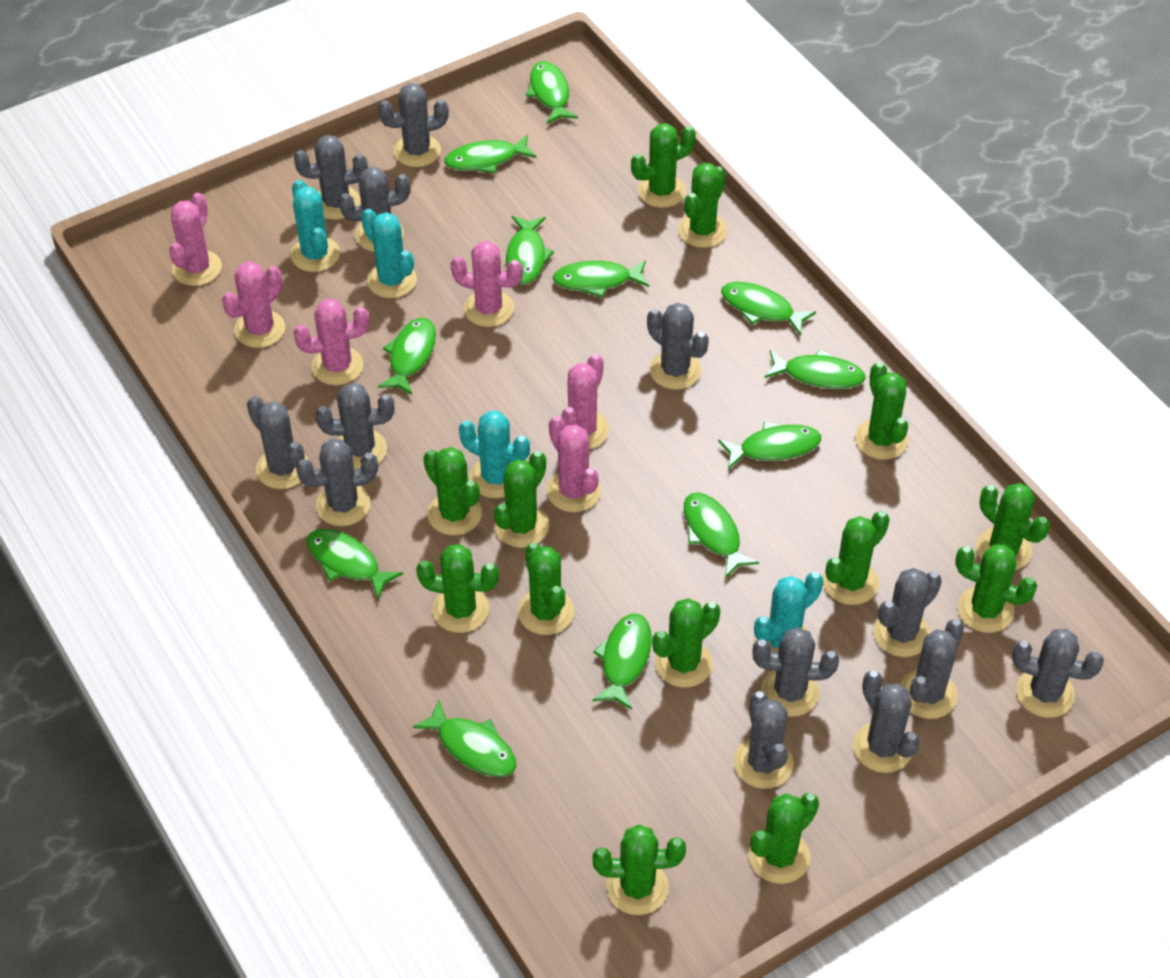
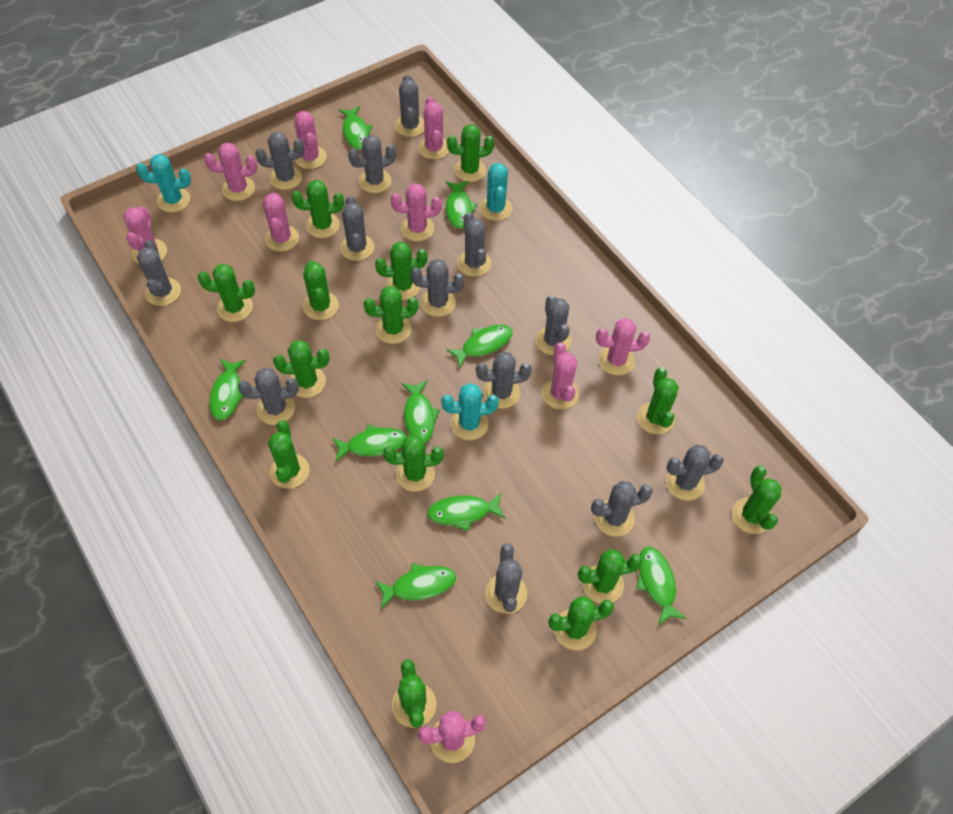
green cactus: [416,544,499,633] [423,447,482,535] [494,451,549,548] [518,542,574,635] [593,824,686,915] [631,123,696,208] [652,598,720,688] [678,163,727,248] [749,793,819,884] [823,511,889,605] [855,362,908,460] [955,544,1037,633] [976,483,1050,570] = 13 -> [198,264,255,322] [268,420,310,489] [273,340,329,398] [292,180,344,238] [303,261,339,320] [364,286,418,344] [375,242,428,300] [383,435,444,492] [392,659,437,728] [447,124,494,182] [548,596,614,651] [578,549,642,604] [637,367,679,435] [732,466,782,534] = 14
green fish: [307,529,403,599] [378,318,436,395] [413,699,517,777] [444,135,536,173] [506,216,554,285] [526,61,578,124] [553,260,649,298] [592,613,652,710] [684,493,759,578] [718,422,821,469] [721,282,816,336] [764,349,866,389] = 12 -> [209,359,246,421] [332,425,407,462] [339,106,372,150] [375,563,456,609] [402,380,440,443] [427,493,505,531] [446,181,477,229] [446,325,513,368] [637,547,686,625] = 9
pink cactus: [169,193,222,286] [222,261,285,348] [294,298,370,385] [451,241,523,327] [547,416,601,512] [561,354,609,449] = 6 -> [123,206,167,264] [204,143,257,201] [263,193,299,252] [294,111,327,169] [391,183,442,241] [418,97,449,160] [418,711,486,763] [542,343,579,409] [596,318,650,375] = 9
turquoise cactus: [290,180,340,272] [361,209,417,298] [459,411,530,498] [754,572,823,652] = 4 -> [136,154,191,213] [441,383,499,440] [479,163,512,221] = 3

